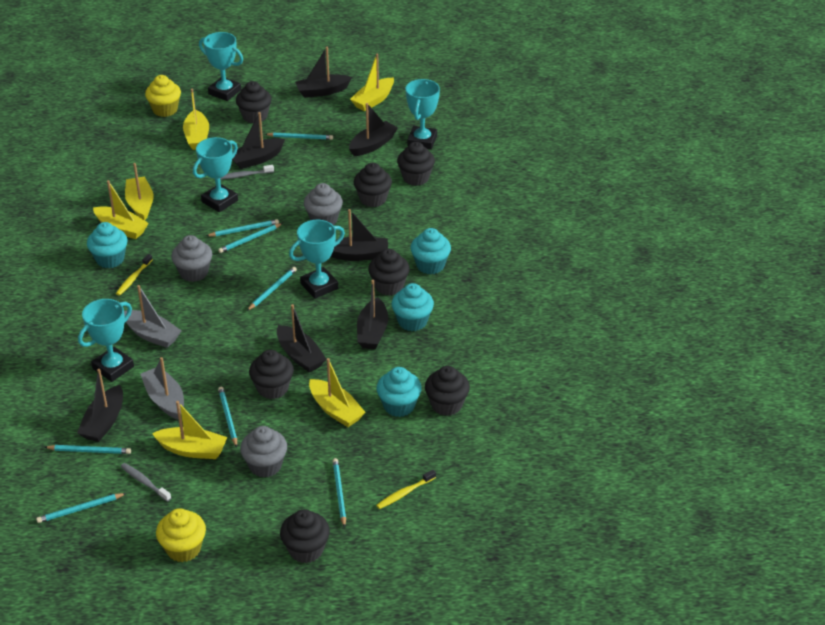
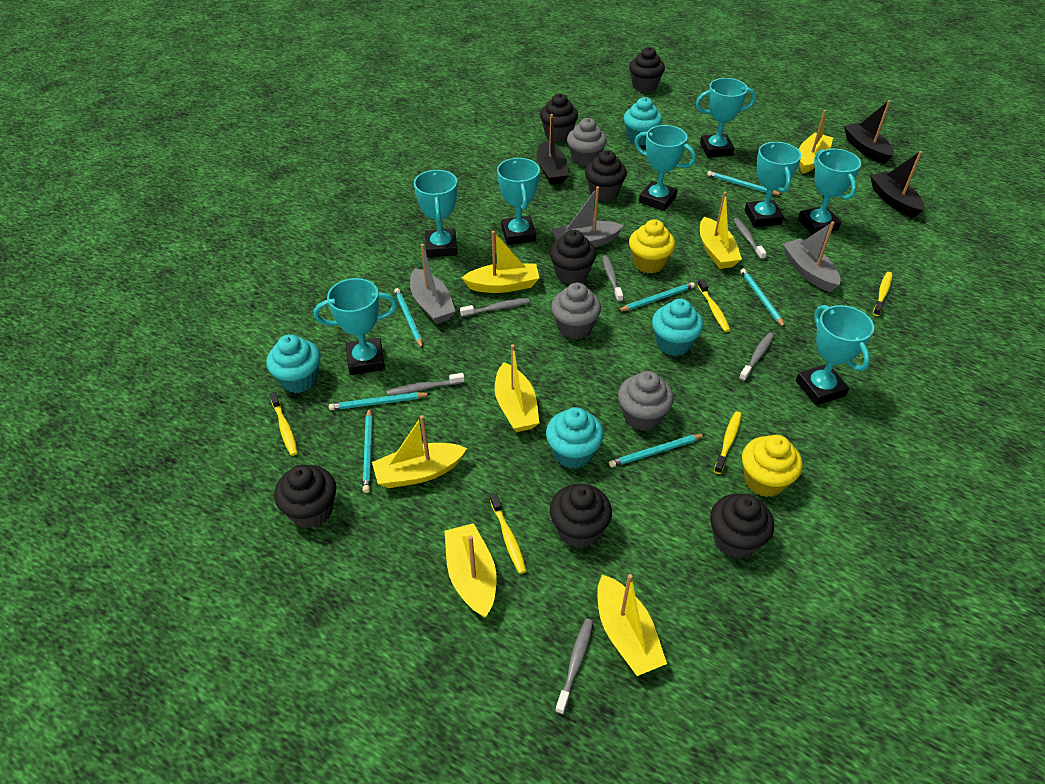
black boat: [77,369,123,442] [232,112,285,169] [277,304,326,373] [295,47,352,98] [331,209,388,261] [349,103,398,156] [357,280,388,349] = 7 -> [537,114,569,185] [844,100,894,164] [870,151,925,218] = 3
grey boat: [124,285,182,348] [140,357,184,420] = 2 -> [410,244,455,324] [552,186,624,247] [783,221,840,292] = 3
grey toothbrush: [121,463,171,502] [220,165,274,179] = 2 -> [387,373,465,396] [460,298,530,317] [555,619,593,715] [602,255,623,302] [733,218,767,260] [739,333,774,381] = 6
turquoise pencil: [36,493,126,523] [45,445,131,454] [206,219,279,236] [218,223,283,253] [218,387,237,447] [247,267,297,311] [265,132,333,140] [333,458,346,528] = 8 -> [329,392,430,410] [363,407,372,493] [394,288,423,349] [609,434,705,467] [618,282,695,311] [707,171,782,195] [740,268,785,328] = 7
turquoise trophy: [78,299,134,382] [193,137,238,212] [199,32,243,101] [289,220,345,299] [406,79,440,150] = 5 -> [314,278,397,375] [414,170,458,257] [497,158,540,245] [634,125,696,211] [695,78,756,158] [745,142,801,227] [796,305,874,405] [798,149,861,235] = 8
yellow boat: [93,180,149,239] [125,163,154,221] [152,401,227,459] [183,89,209,150] [309,358,366,427] [350,54,394,111] = 6 -> [372,415,467,488] [445,523,496,618] [462,231,539,293] [495,344,540,432] [597,574,667,676] [700,192,742,269] [799,110,833,174] = 7
yellow toothbrush: [116,254,153,296] [376,470,436,509] = 2 -> [270,392,298,456] [490,494,527,574] [698,279,730,332] [714,411,742,474] [873,272,892,316] = 5

